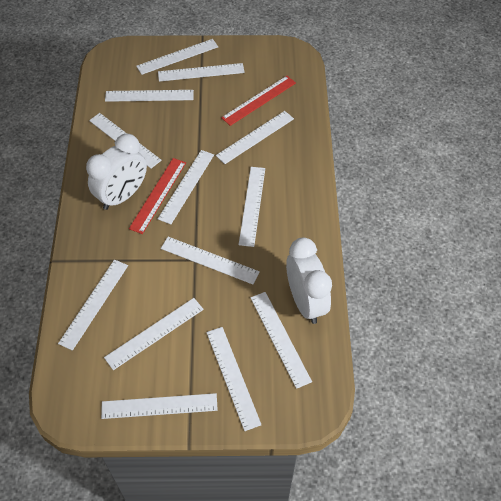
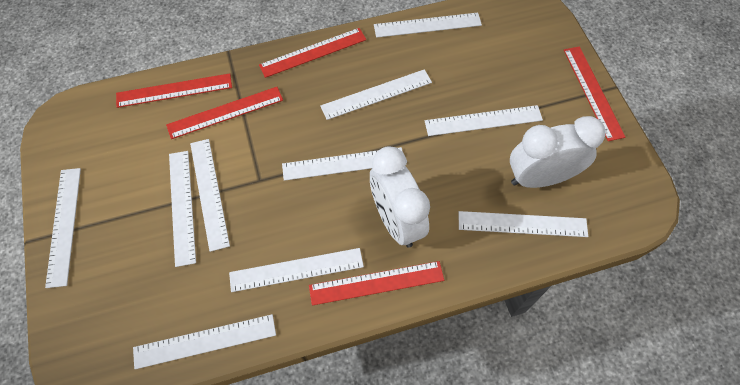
red ruler: [129,158,186,234] [221,76,296,126] = 2 -> [116,73,232,108] [166,87,283,139] [259,28,366,78] [309,261,444,306] [564,46,625,141] = 5
white ruler: [58,259,128,351] [89,113,162,168] [101,393,218,419] [104,298,204,370] [105,90,194,102] [136,39,218,75] [158,63,245,82] [158,150,214,224] [161,237,260,284] [206,327,262,431] [216,111,294,164] [239,167,265,247] [251,292,312,389] = 13 -> [45,168,81,288] [133,314,276,369] [169,151,196,267] [190,139,230,252] [229,248,364,292] [282,147,403,181] [320,69,432,120] [374,13,482,38] [425,105,543,136] [459,211,588,237] = 10

